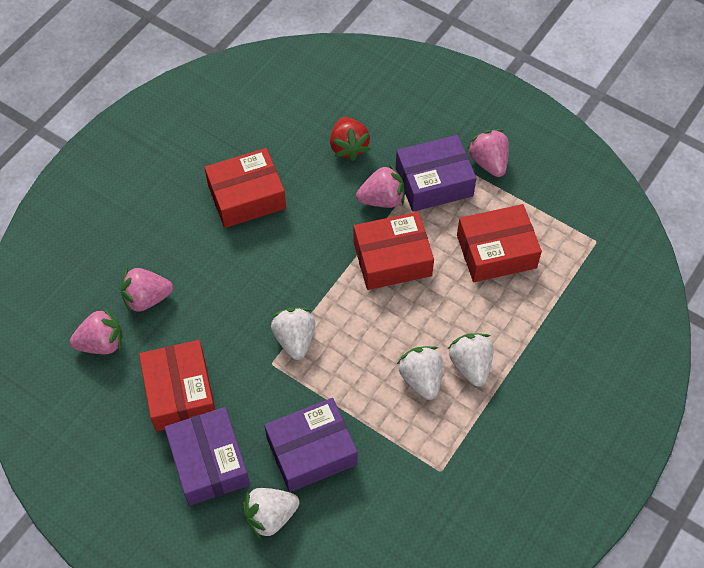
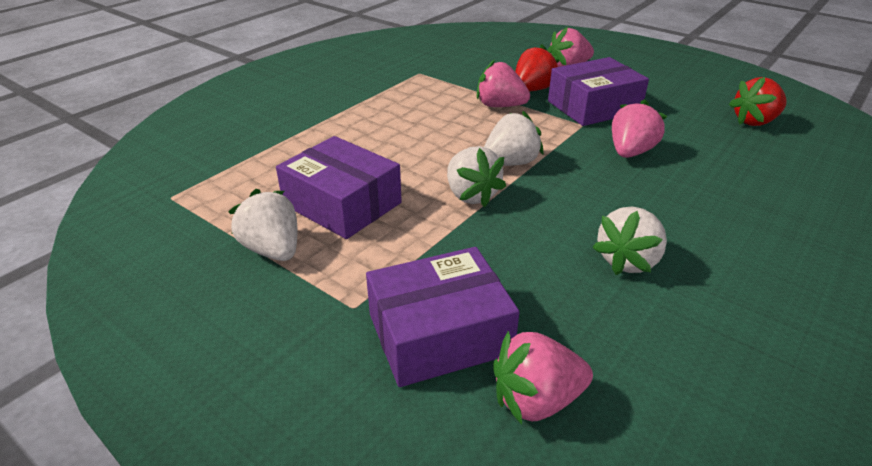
red box: [139,340,215,431] [205,148,286,228] [353,212,434,290] [457,204,542,282] = 4 -> none = 0
red strawberry: [330,117,370,161] = 1 -> [515,44,559,92] [729,77,787,126] = 2

